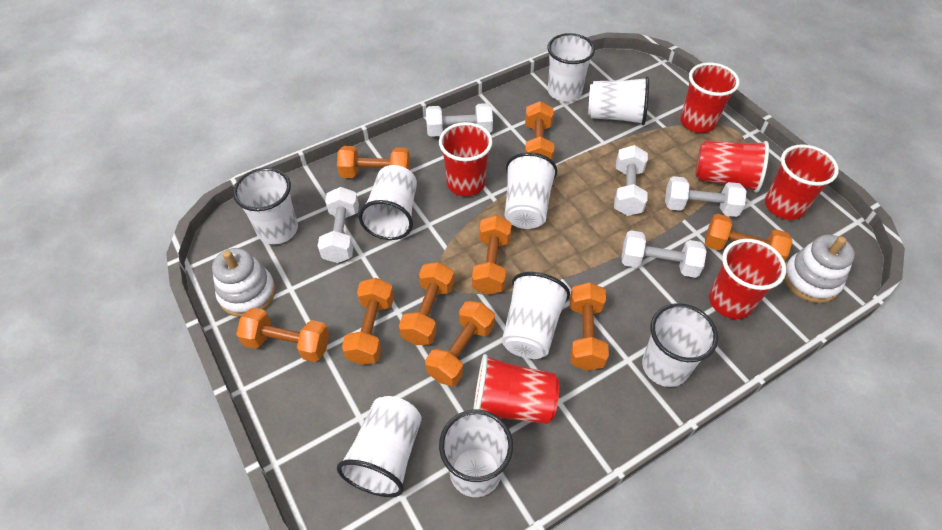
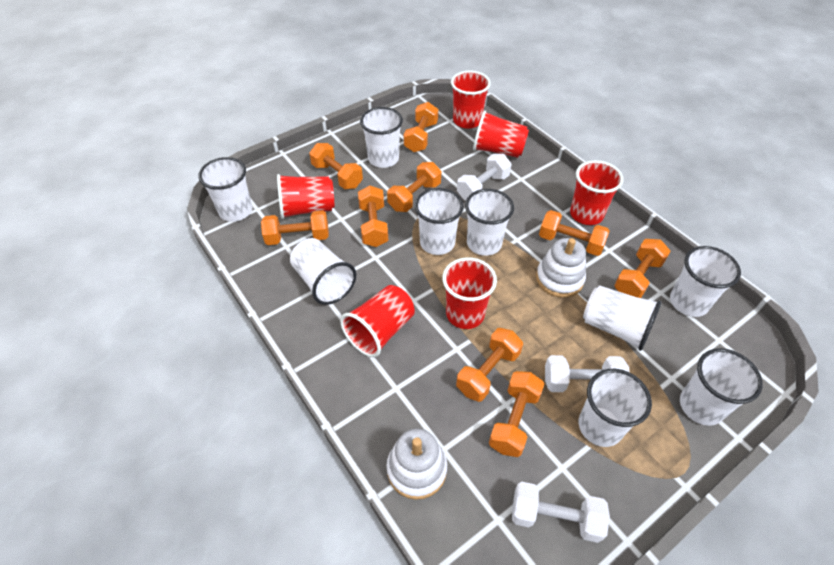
white dumbbell: [318,187,359,263] [426,103,493,137] [614,145,648,216] [622,230,706,278] [665,176,747,217] = 5 -> [457,154,511,200] [512,482,610,543] [545,355,629,392] = 3

